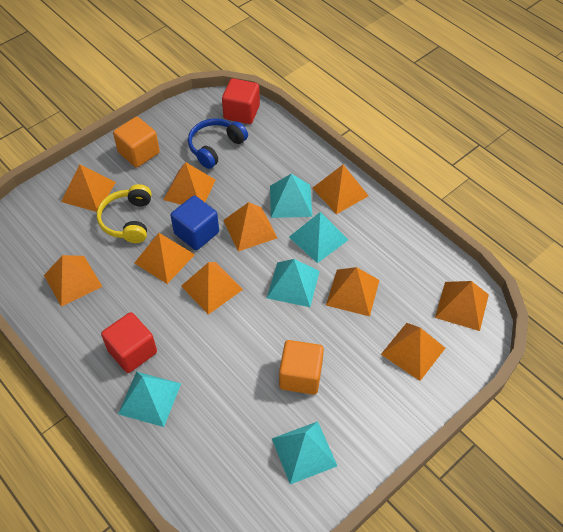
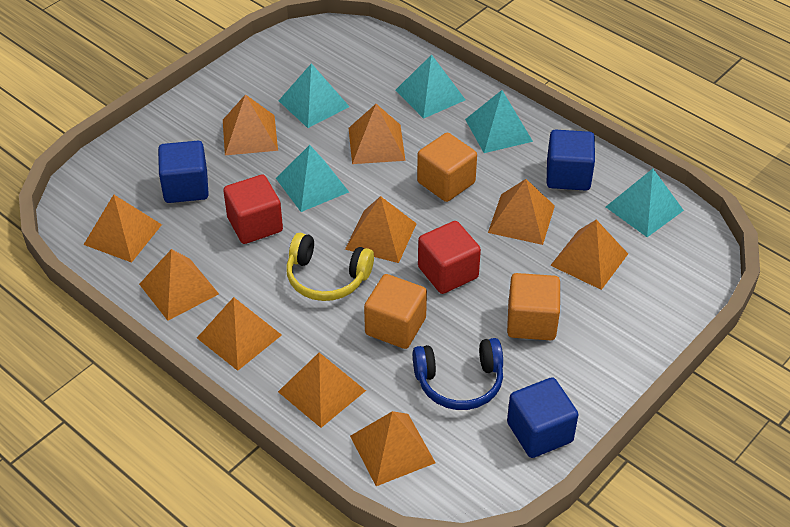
blue cube: [170,196,219,250] = 1 -> [158,141,209,203] [507,377,578,458] [547,129,595,191] = 3
orange cube: [113,117,160,168] [279,340,324,395] = 2 -> [364,274,427,349] [417,133,477,202] [507,273,560,340] = 3

